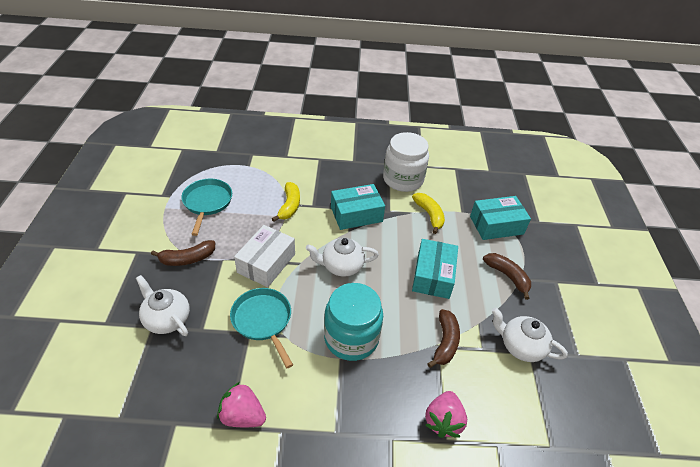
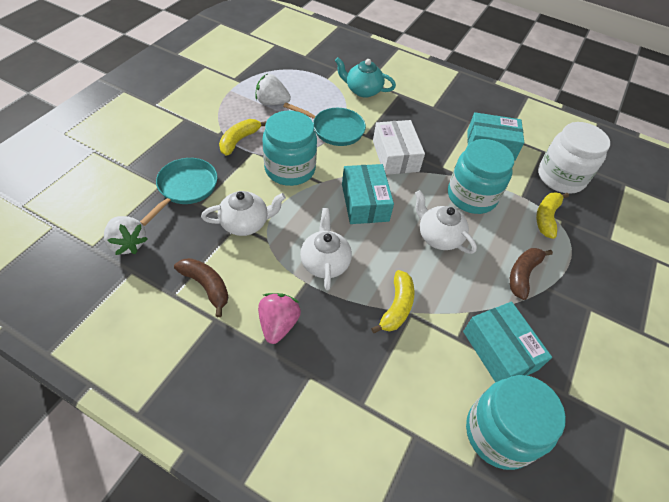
brown banana: [151,240,215,266] [427,309,460,368] [483,253,531,300] = 3 -> [174,258,228,317] [510,248,553,300] = 2
pink strawberry: [217,382,266,427] [425,391,467,438] = 2 -> [258,293,301,344] = 1
turquoise jar: [324,283,383,361] = 1 -> [262,111,317,186] [448,139,514,214] [466,375,566,470] = 3
turquoise teapot: none = 0 -> [335,58,396,98] = 1
white strawberry: none = 0 -> [104,216,147,255] [256,74,291,105] = 2
yellow banana: [272,182,300,222] [412,193,445,234] = 2 -> [219,119,267,156] [371,270,414,333] [536,193,569,239] = 3

